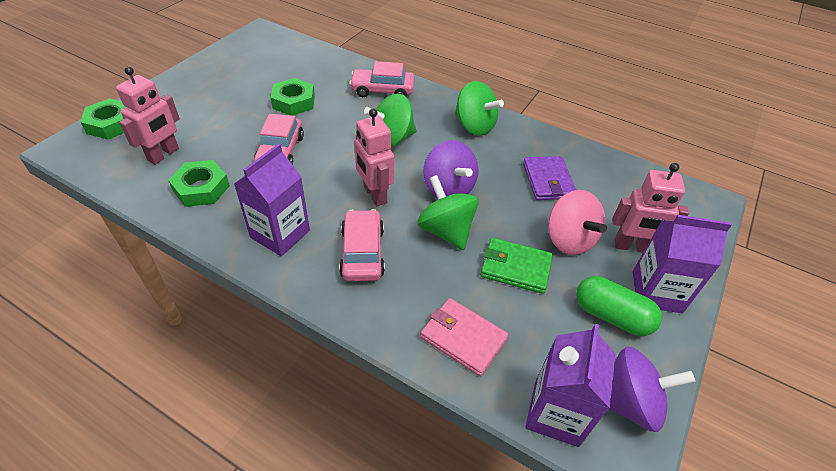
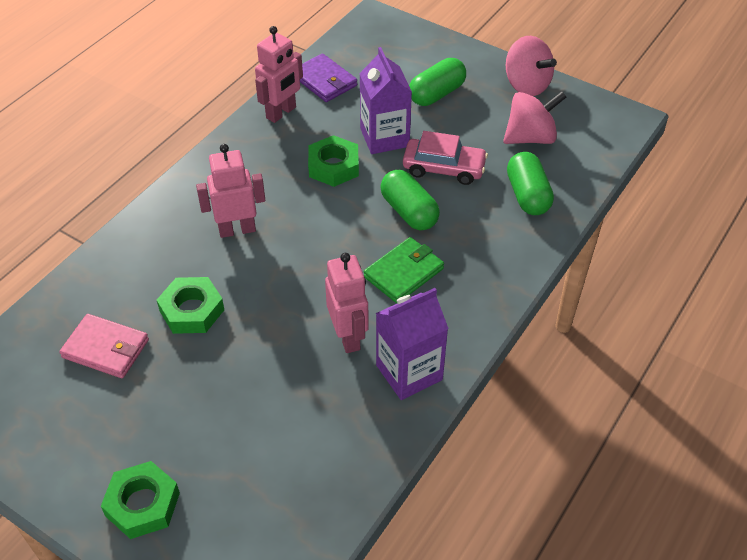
green capsule: [576,276,662,336] = 1 -> [380,170,440,230] [409,58,466,106] [507,152,554,215] = 3
green spinning top: [364,94,417,147] [417,175,479,250] [455,81,504,136] = 3 -> none = 0
pink car: [254,114,304,165] [339,209,385,281] [349,61,415,97] = 3 -> [403,131,488,185] = 1
pink spinning top: [548,190,607,255] = 1 -> [503,91,566,144] [506,36,557,96] = 2
purple carton: [234,143,310,256] [526,324,616,447] [633,215,732,313] = 3 -> [359,47,412,154] [376,288,449,400] = 2
purple spinning top: [423,140,478,197] [608,346,695,432] = 2 -> none = 0

